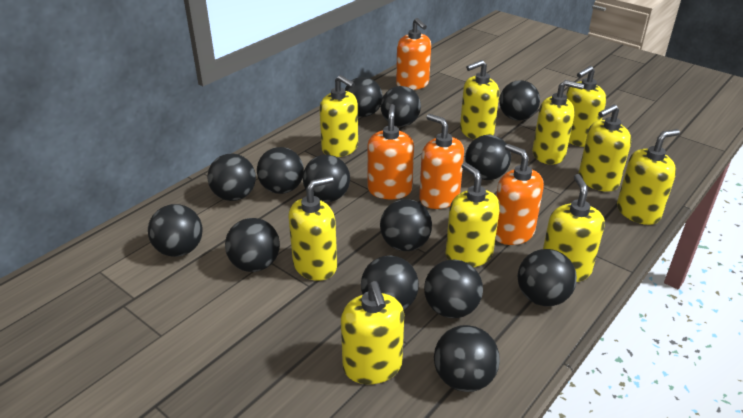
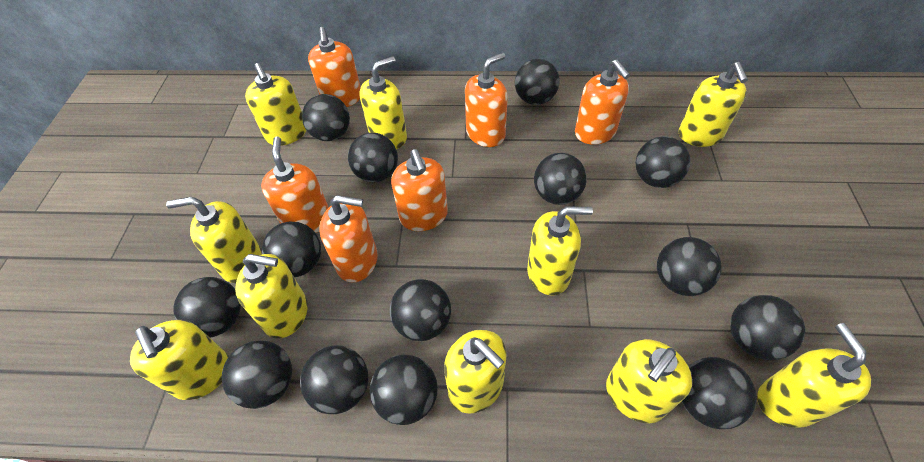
orange soap dispenser: [367,104,414,199] [396,18,431,90] [419,114,464,209] [495,144,544,245] = 4 -> [261,137,329,233] [308,27,361,107] [319,195,378,282] [391,149,448,231] [465,53,508,147] [575,59,630,145] = 6

